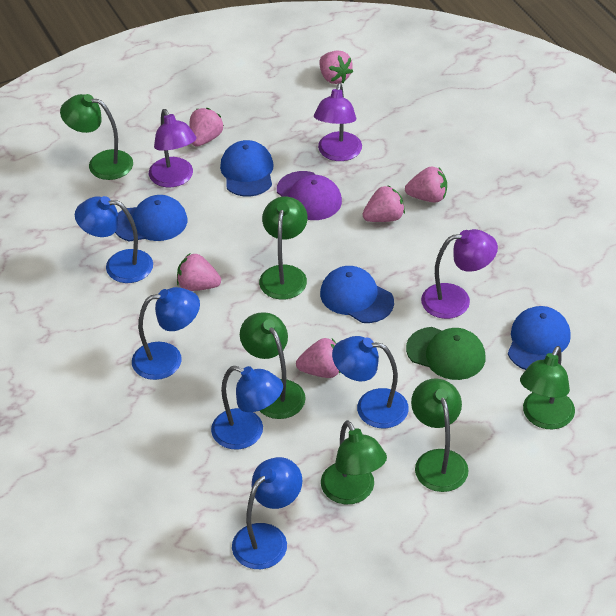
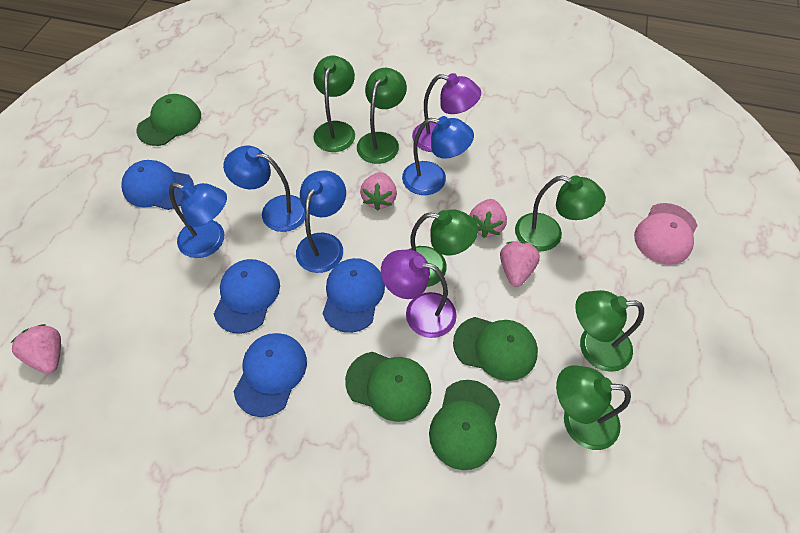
blue lamp: [75,196,153,283] [132,287,200,380] [211,366,283,449] [232,457,302,569] [332,336,409,428] = 5 -> [169,182,227,258] [223,146,305,232] [296,170,346,273] [402,116,474,195] = 4
green cap: [406,327,486,380] = 1 -> [136,94,201,146] [345,352,431,422] [429,380,500,470] [453,317,538,381] = 4
pink cap: none = 0 -> [634,203,698,265] = 1
pink strawberry: [177,254,221,291] [189,108,224,147] [296,338,340,378] [319,50,353,84] [362,185,405,222] [405,166,447,203] = 6 -> [11,324,61,374] [360,172,397,210] [470,199,507,238] [500,241,540,287] = 4
purple cap: [277,171,342,220] = 1 -> none = 0
purple lamp: [149,109,196,188] [314,83,362,161] [421,229,498,319] = 3 -> [381,250,457,338] [412,73,481,152] = 2

